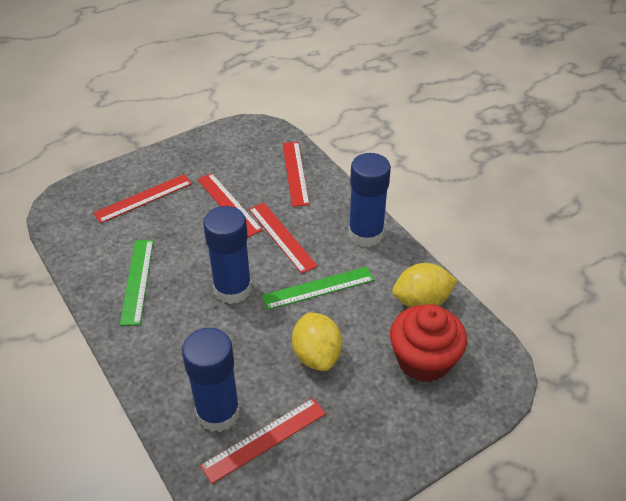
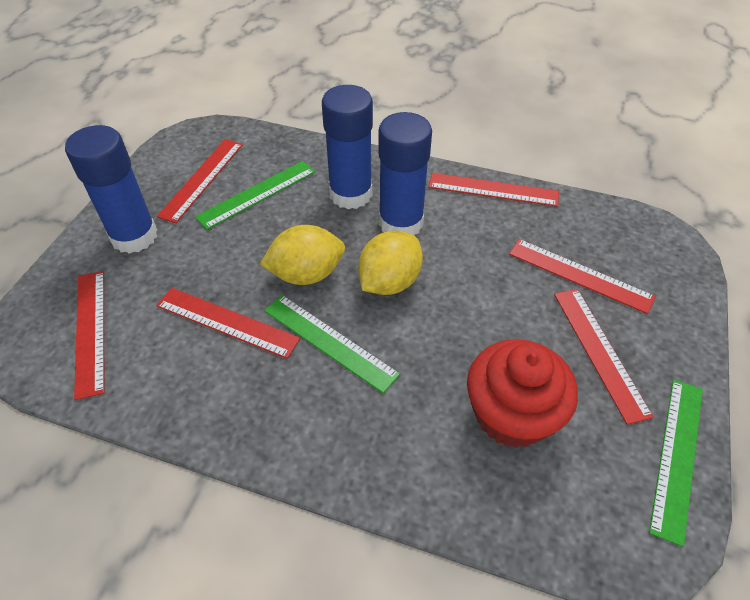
green ruler: [120,240,153,326] [262,267,374,310] = 2 -> [195,161,315,230] [264,295,400,393] [649,379,703,547] = 3
red ruler: [93,174,192,223] [197,173,263,237] [200,398,326,484] [249,202,318,274] [283,142,310,207] = 5 -> [74,271,104,400] [156,288,300,359] [157,139,243,223] [429,173,559,207] [509,239,656,314] [554,289,654,425] = 6

